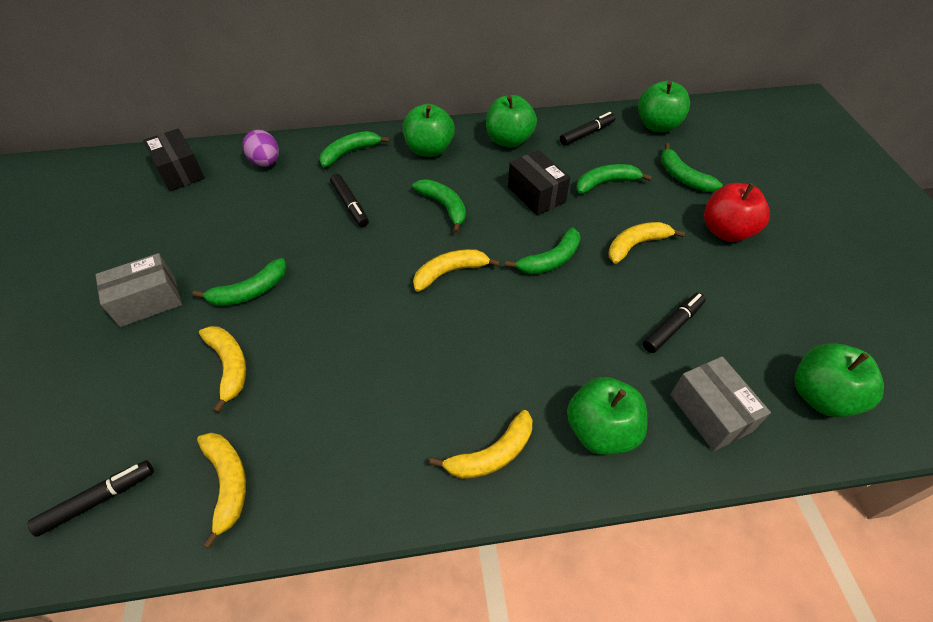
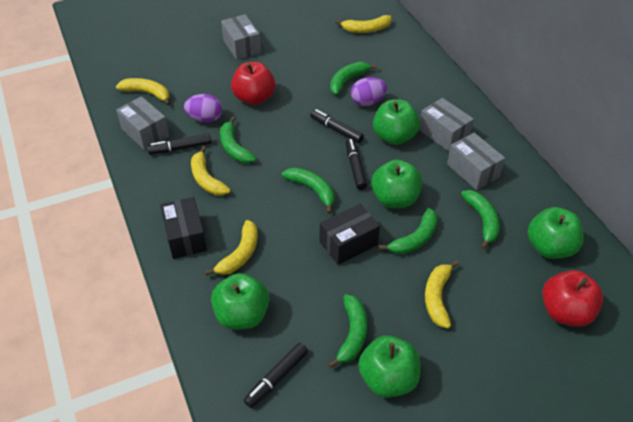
grey box: [95,253,182,327] [670,356,771,451] = 2 -> [116,96,169,150] [221,14,261,60] [419,98,474,152] [447,133,505,190] = 4
purple egg: [243,130,279,167] = 1 -> [184,94,222,123] [351,77,387,106] = 2
red apple: [704,183,770,242] = 1 -> [231,62,275,105] [542,270,604,327] = 2

